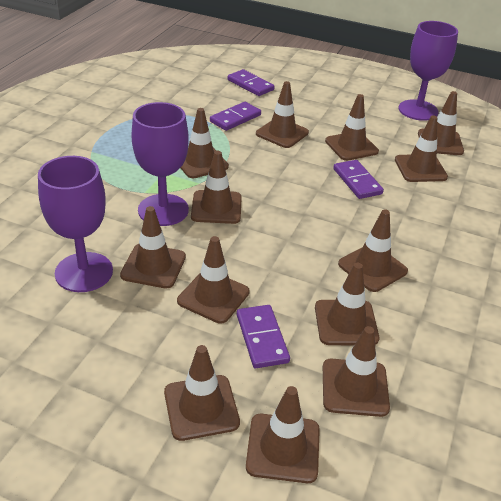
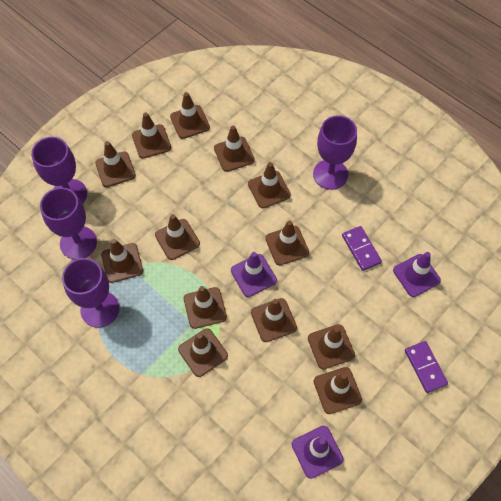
purple domino: [210,102,261,131] [227,69,275,96] [237,305,290,368] [333,160,384,199] = 4 -> [342,226,382,271] [405,341,448,393] = 2
purple goblet: [38,156,113,292] [131,102,189,226] [399,21,458,121] = 3 -> [31,137,87,204] [40,187,97,260] [62,258,119,328] [313,115,357,190] = 4
purple traffic cone: none = 0 -> [231,252,277,297] [292,426,344,479] [393,252,441,297] = 3

